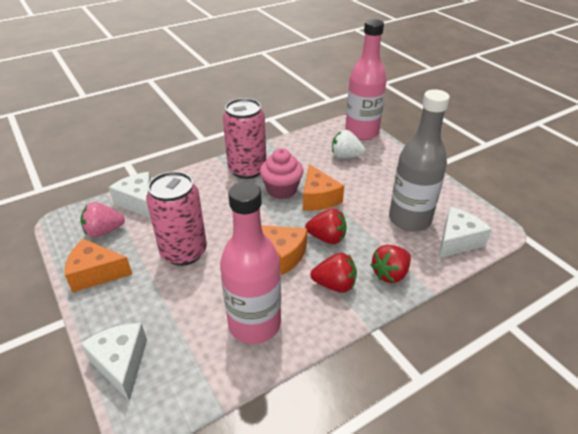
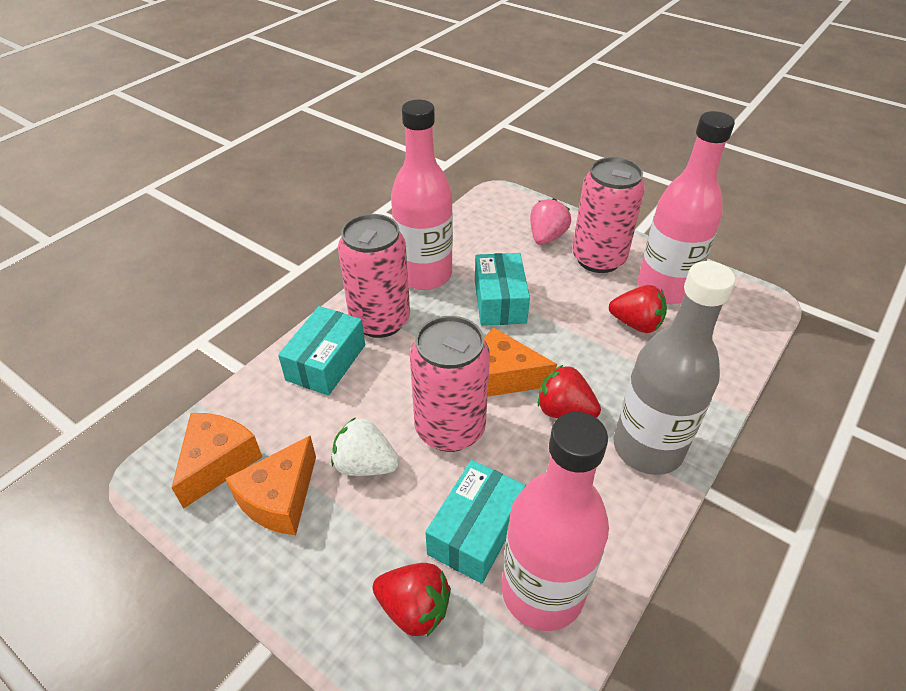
pink bottle: [220,182,281,344] [345,19,387,140] = 2 -> [391,100,453,290] [502,412,609,631] [637,111,735,304] = 3
pink can: [146,171,207,266] [223,98,266,179] = 2 -> [338,214,410,338] [410,316,490,452] [572,157,645,273] = 3
pink cupcake: [260,148,303,199] = 1 -> none = 0
turquoise box: none = 0 -> [278,306,365,396] [425,460,526,584] [475,253,530,326] = 3
white cheese: [80,323,147,401] [109,172,151,218] [439,207,492,258] = 3 -> none = 0

